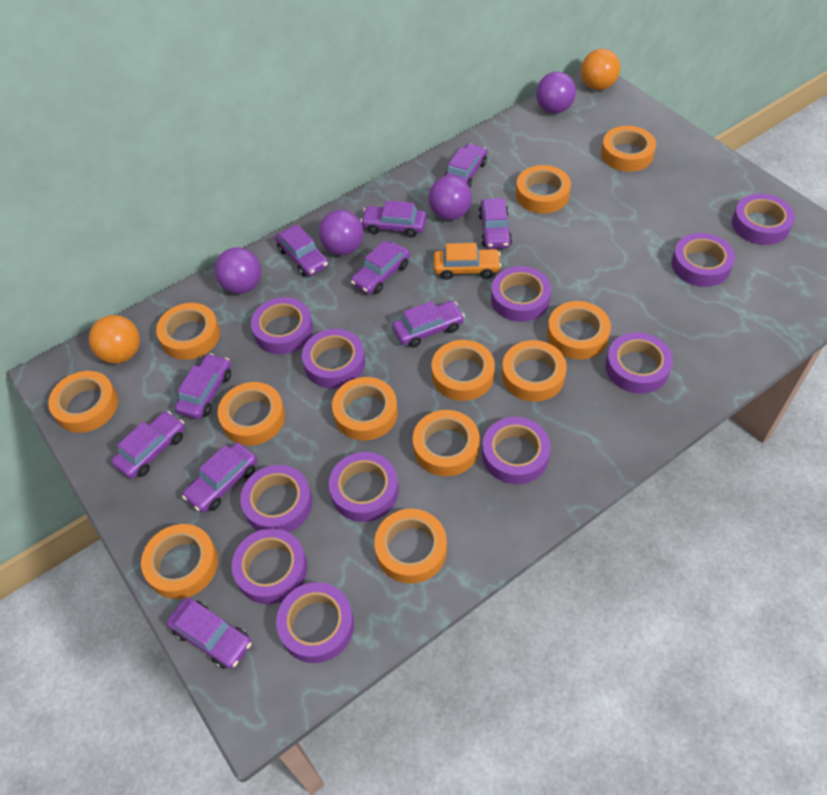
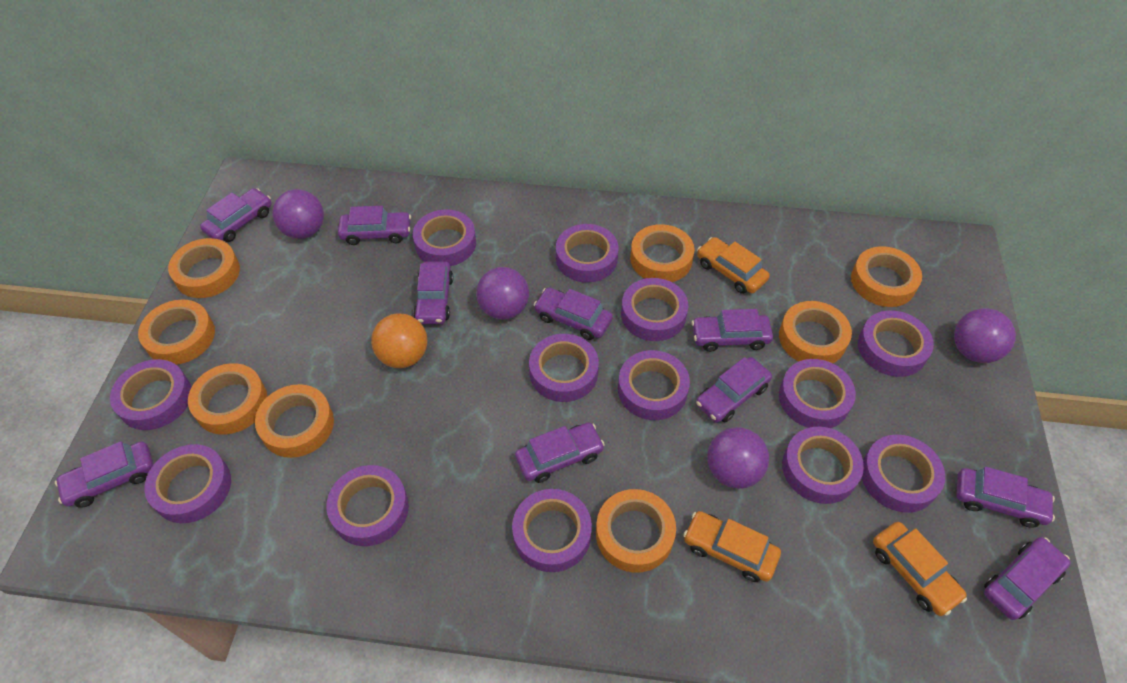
orange ball: [89,315,140,364] [581,49,620,90] = 2 -> [371,313,427,368] = 1
orange car: [433,243,501,280] = 1 -> [683,511,781,582] [697,237,770,294] [873,522,967,616] = 3
orange tape: [48,371,118,433] [141,524,218,599] [156,303,220,360] [218,382,285,445] [332,377,398,441] [374,509,447,584] [413,410,480,476] [432,340,495,401] [502,340,567,402] [516,165,571,213] [547,301,611,360] [601,126,656,172] = 12 -> [138,300,215,365] [168,238,240,298] [188,363,267,435] [255,384,334,458] [596,489,676,573] [630,224,695,282] [779,301,852,363] [851,246,922,307] = 8
purple tape: [232,528,307,604] [240,465,312,532] [251,297,313,354] [276,582,354,663] [302,329,365,388] [329,452,399,522] [482,417,551,484] [491,266,551,322] [605,332,673,394] [672,233,735,287] [732,194,795,245] = 11 -> [110,359,191,430] [144,444,231,523] [326,465,409,546] [413,209,476,266] [512,489,592,572] [529,334,599,402] [556,224,618,282] [618,350,690,420] [621,278,688,341] [779,359,856,428] [782,427,864,504] [858,310,934,377] [862,434,945,513] = 13

